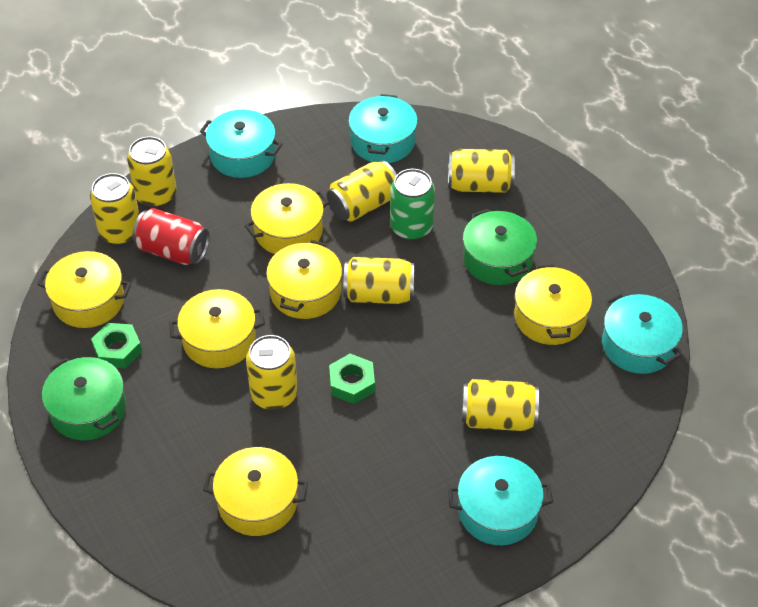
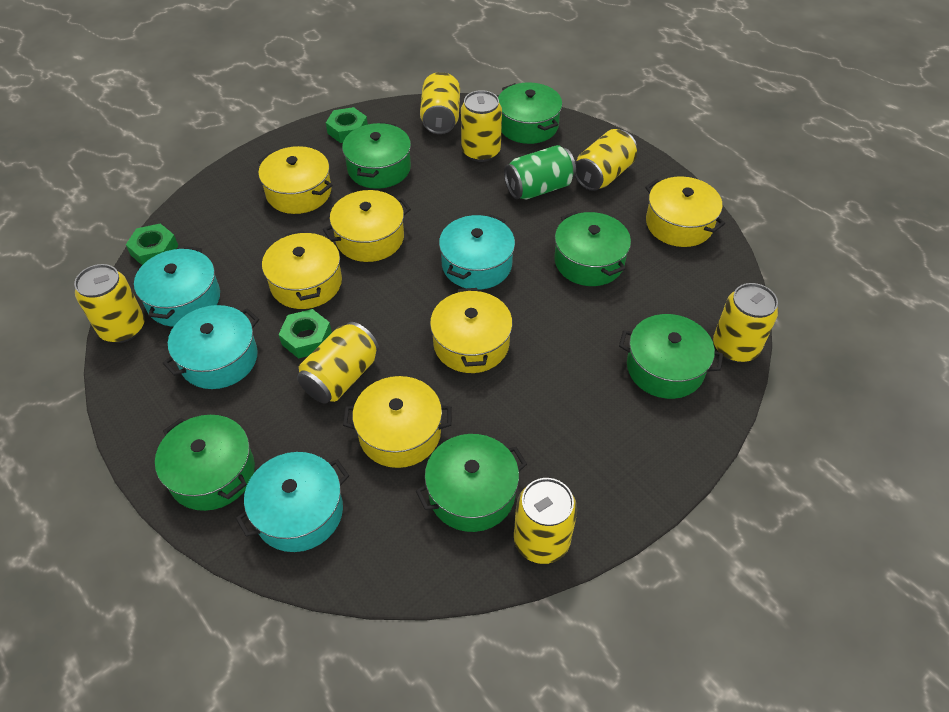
green nut: [91,323,142,368] [329,354,375,404] = 2 -> [126,224,178,265] [279,309,332,359] [326,107,368,143] = 3
green pot: [42,357,126,440] [463,209,537,285] = 2 -> [155,415,255,511] [342,122,411,189] [416,434,527,532] [498,82,562,144] [554,211,631,286] [619,314,723,399] = 6
red can: [132,208,210,265] = 1 -> none = 0

